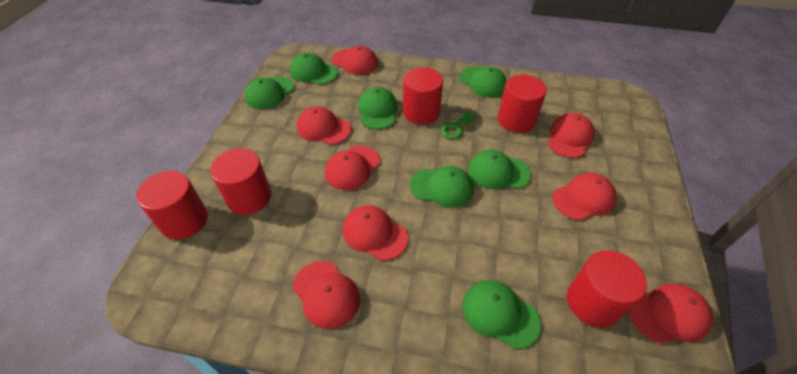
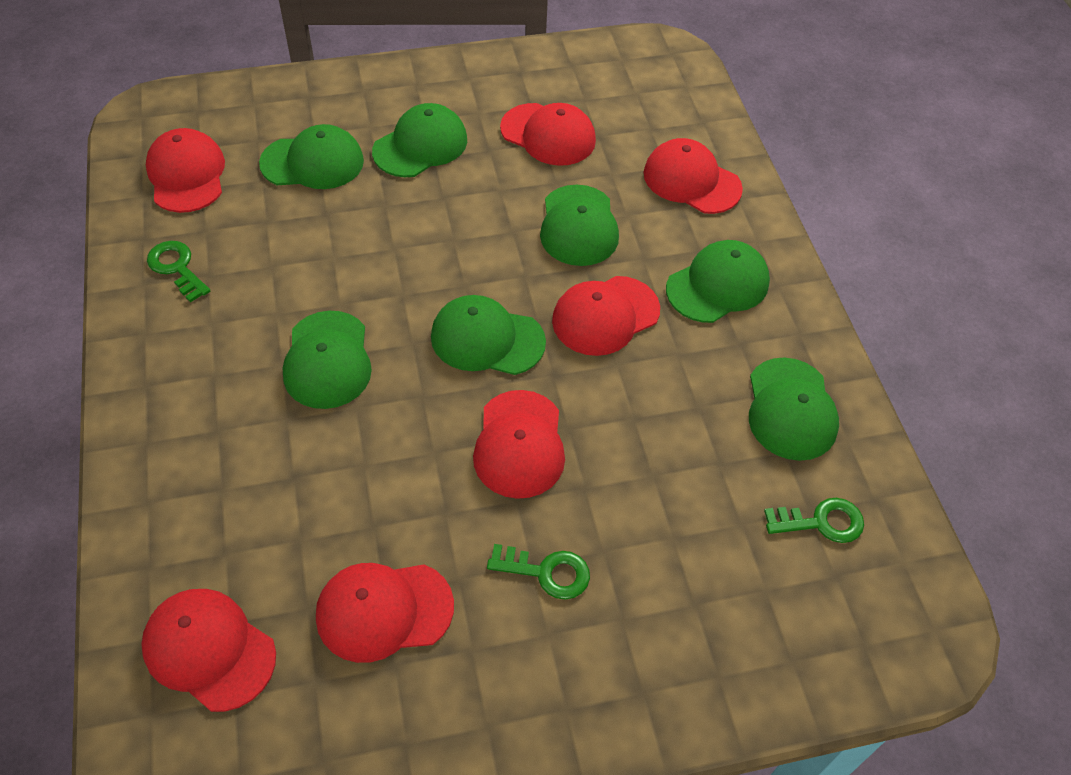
green key: [441,112,475,139] = 1 -> [147,241,210,303] [487,544,590,600] [764,498,864,543] = 3
red cap: [293,261,360,329] [296,106,351,145] [325,146,380,190] [332,46,378,75] [343,205,408,261] [547,113,595,158] [552,173,617,221] [629,284,713,344] = 8 -> [141,589,276,712] [146,128,225,213] [316,563,454,663] [473,390,565,499] [500,103,596,166] [552,276,660,356] [644,138,743,214] = 7
red cylinder: [136,171,208,240] [210,148,271,215] [403,67,443,125] [498,75,547,133] [567,250,647,328] = 5 -> none = 0

